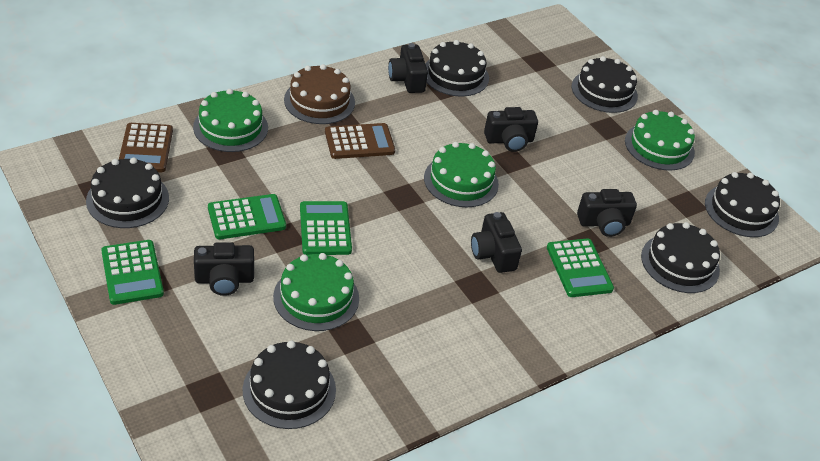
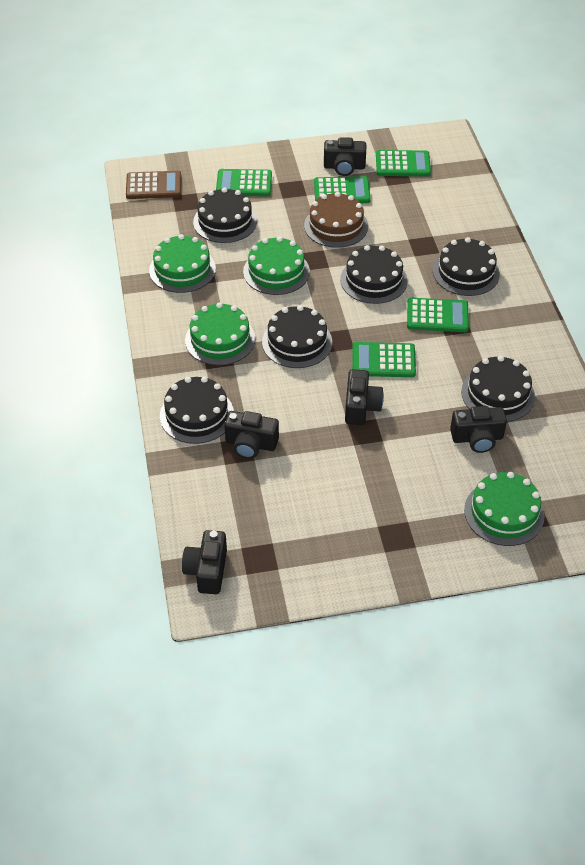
brown calculator: [119,123,173,172] [325,123,395,159] = 2 -> [126,171,181,199] = 1
green calculator: [101,240,164,305] [208,194,286,239] [300,201,352,255] [547,239,614,297] = 4 -> [216,169,272,196] [314,176,371,203] [352,342,416,377] [376,150,431,176] [407,298,469,332] = 5

